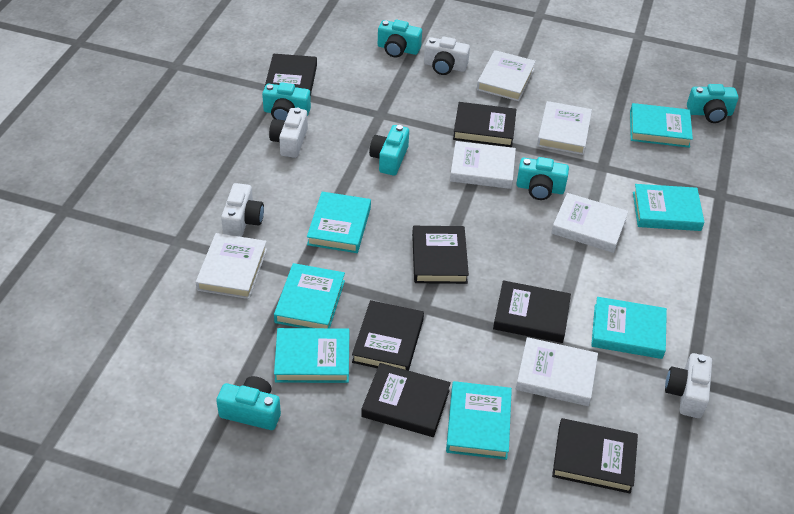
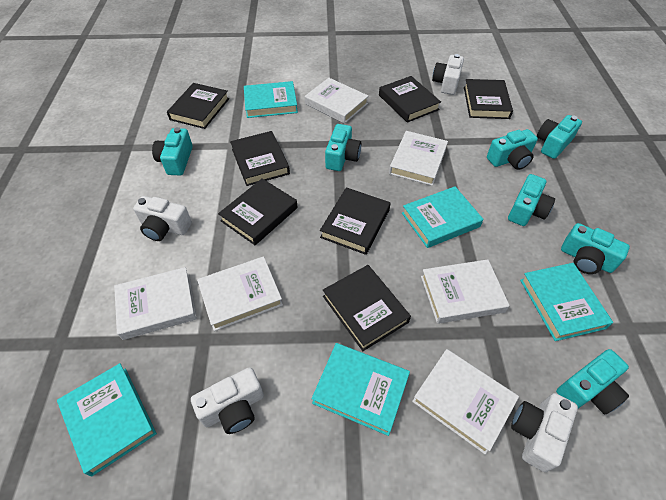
turquoise book: [274,263,345,328] [274,328,349,383] [307,192,371,253] [446,381,512,460] [591,297,667,359] [630,103,693,148] [633,184,705,231] = 7 -> [57,363,157,476] [244,81,298,118] [312,343,410,436] [402,187,483,248] [520,263,613,341] = 5
turquoise camera: [216,376,281,430] [262,82,311,120] [369,125,409,175] [378,20,422,58] [516,157,569,200] [687,84,738,123] = 6 -> [152,127,193,175] [325,124,361,171] [487,129,538,170] [508,174,555,226] [537,115,582,159] [556,349,629,414] [561,223,630,274] = 7

